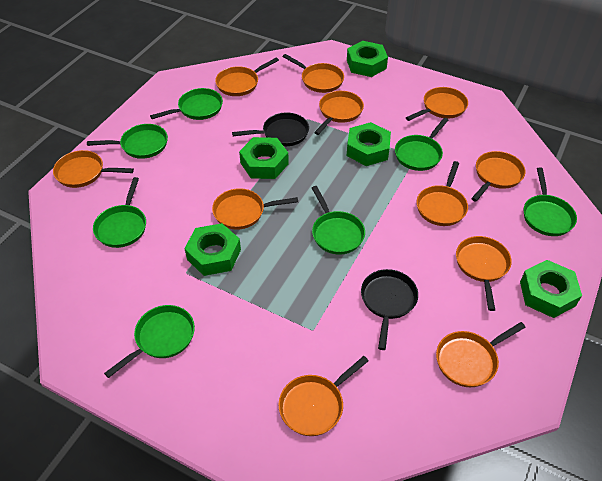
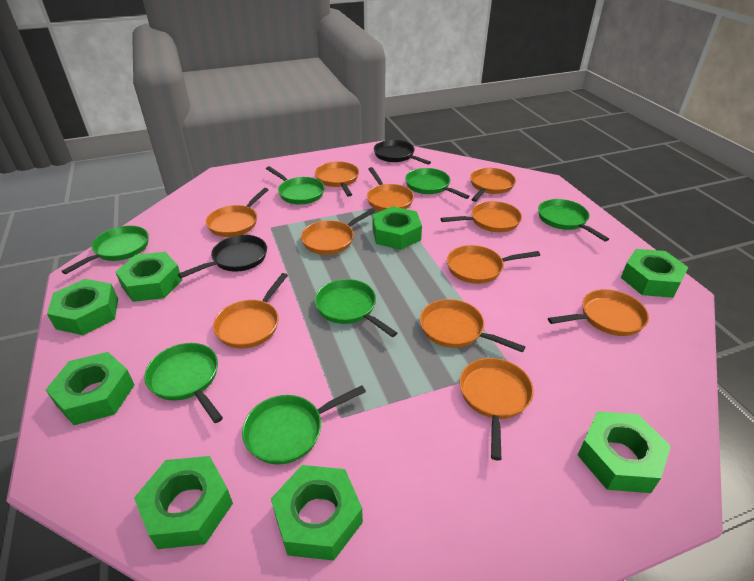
green nut: [184,223,241,276] [239,137,289,179] [347,41,388,77] [347,122,391,166] [520,260,582,318] = 5 -> [46,352,134,425] [47,279,118,335] [116,252,182,302] [134,456,233,549] [271,465,363,561] [372,206,422,250] [578,411,671,493] [621,249,689,298] = 8

